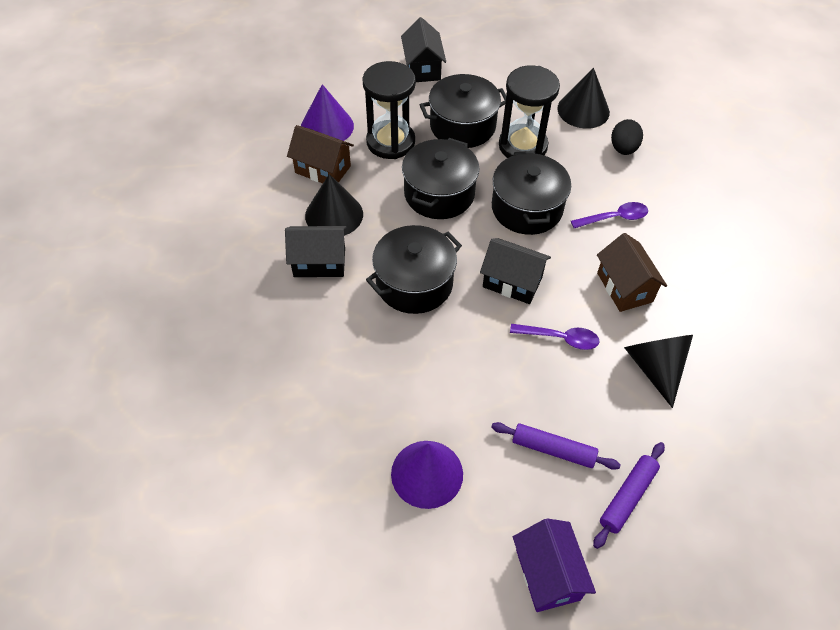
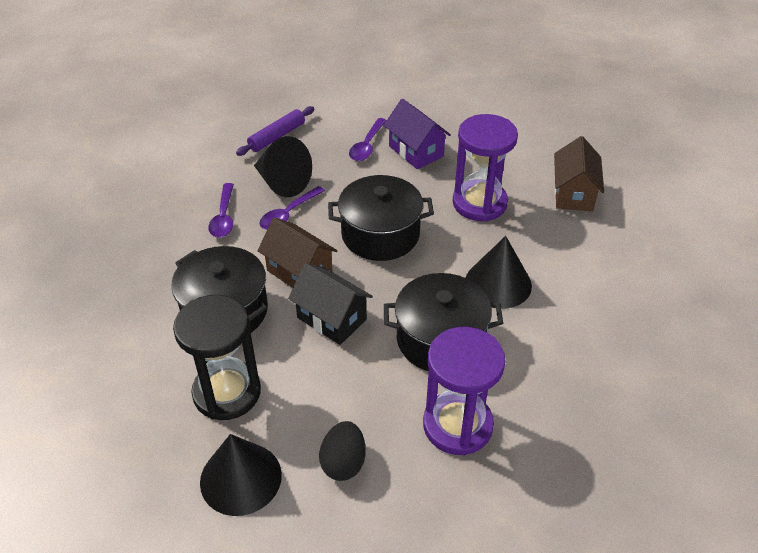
black hourglass: [362,61,416,159] [499,65,560,158] = 2 -> [173,295,261,420] = 1
black house: [285,226,346,277] [401,17,446,82] [480,238,551,304] = 3 -> [288,263,373,345] = 1
black pot: [366,225,462,314] [402,138,480,219] [420,74,506,148] [492,151,571,235] = 4 -> [171,246,268,333] [328,175,434,261] [384,273,503,371] = 3
purple cone: [301,84,354,141] [391,441,463,509] = 2 -> none = 0
purple hourglass: none = 0 -> [423,327,505,455] [453,114,518,222] = 2
purple rolling pin: [491,422,621,470] [593,442,665,549] = 2 -> [236,106,314,156] = 1
purple spoon: [510,324,600,350] [571,202,648,228] = 2 -> [208,183,234,238] [259,186,325,230] [349,118,387,161] = 3

